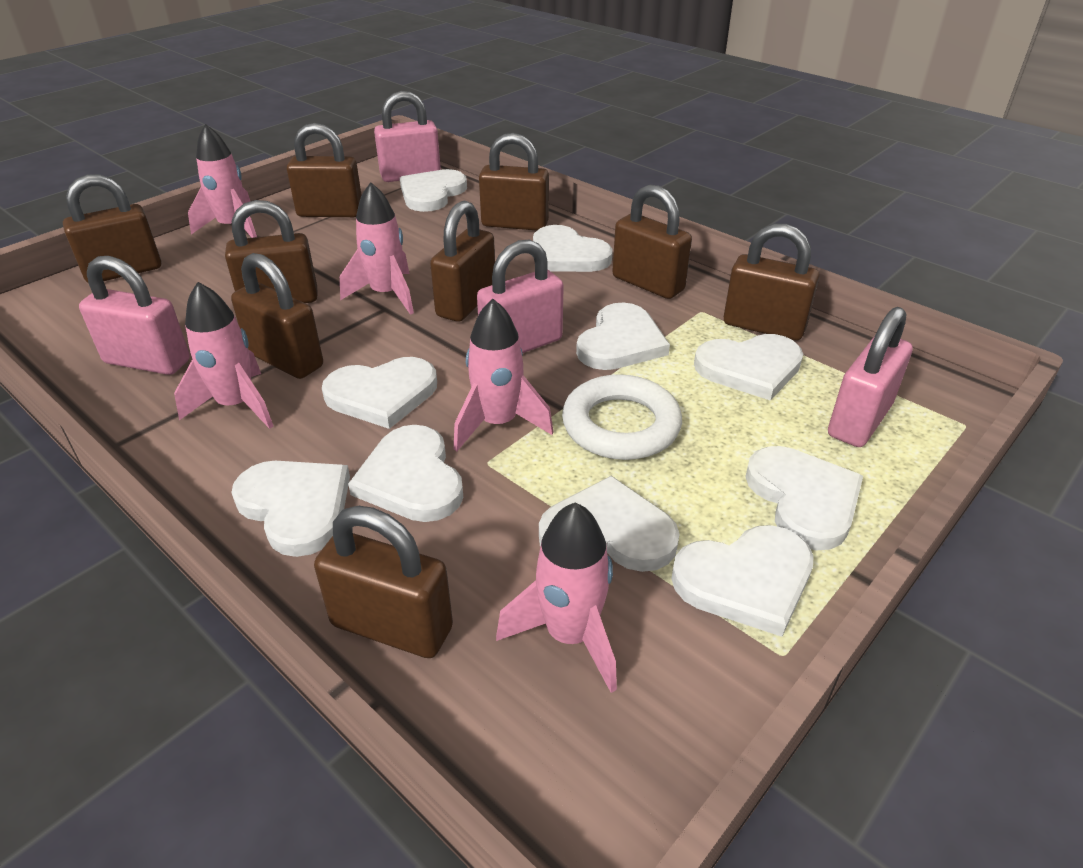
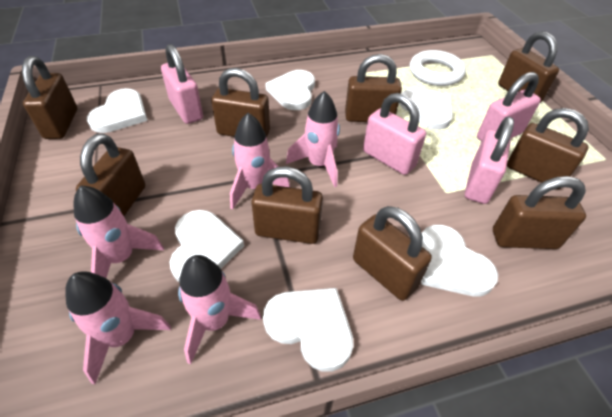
white heart: [231,461,350,557] [322,357,437,429] [348,425,463,522] [400,169,467,212] [533,225,613,272] [539,476,680,572] [576,302,670,370] [671,525,814,637] [694,334,803,401] [745,446,863,550] = 10 -> [87,88,147,133] [169,210,244,282] [263,288,354,372] [265,70,315,110] [399,88,453,130] [421,225,498,296] = 6

